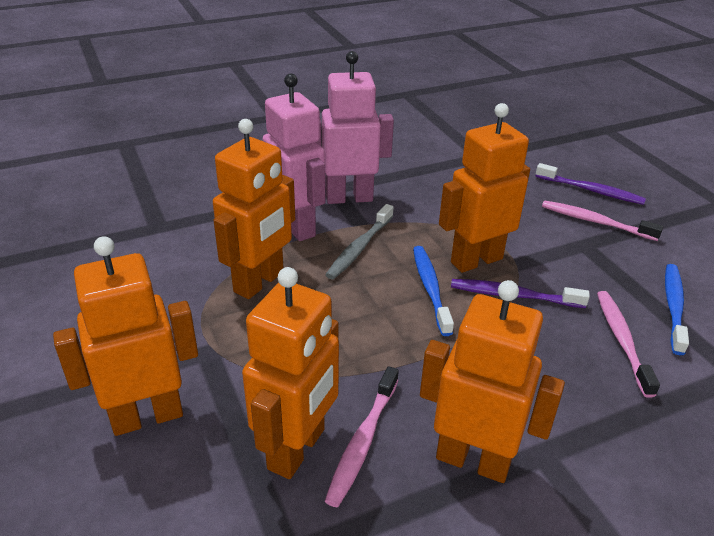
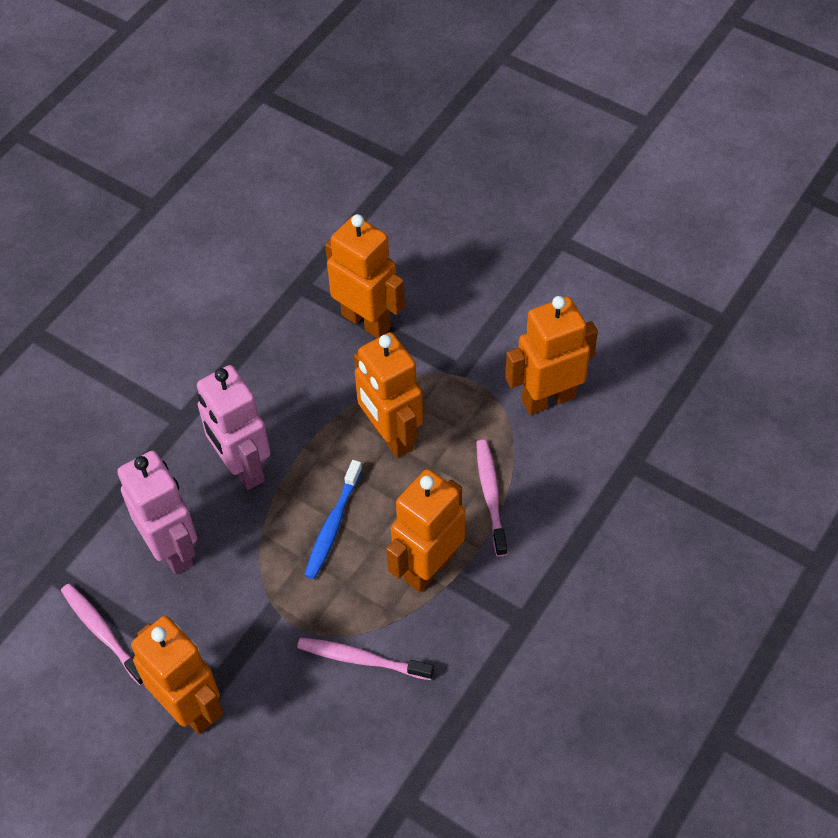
blue toothbrush: [413,246,454,336] [665,264,689,355] = 2 -> [305,460,362,579] = 1
grey toothbrush: [325,204,394,279] = 1 -> none = 0
purple toothbrush: [451,279,590,308] [536,163,646,205] = 2 -> none = 0

